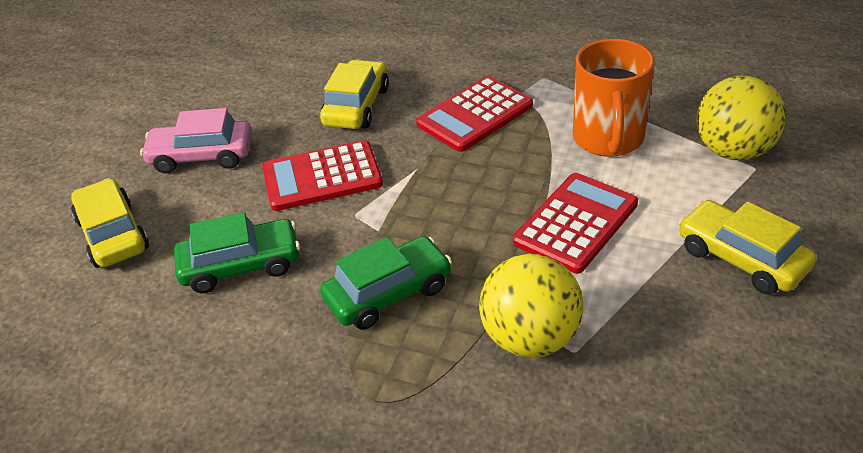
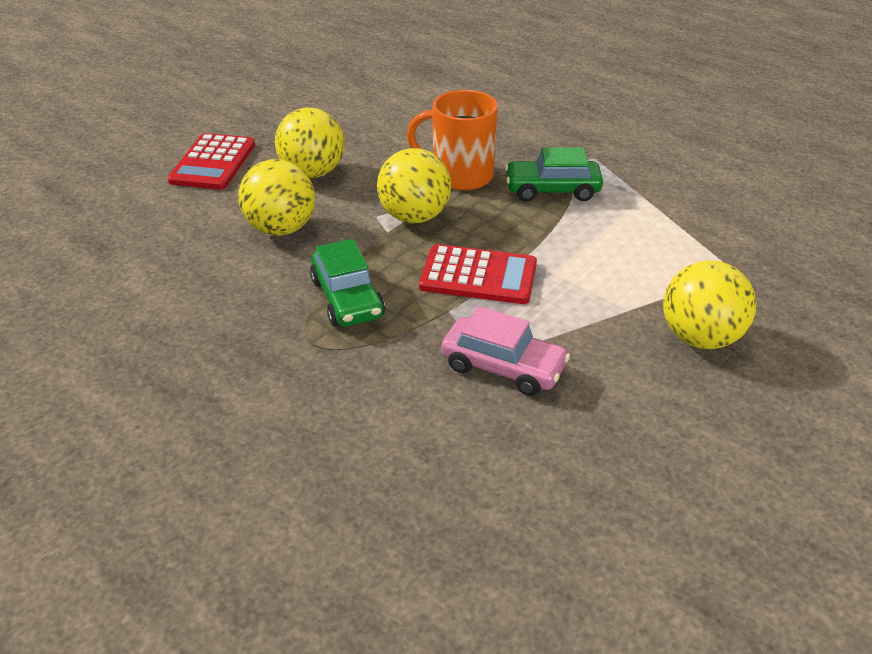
red calculator: [262,140,383,211] [416,76,533,152] [513,173,638,274] = 3 -> [167,133,255,190] [419,244,537,304] = 2
yellow ball: [479,254,584,358] [696,76,786,160] = 2 -> [239,159,315,236] [275,107,344,178] [377,148,451,223] [663,261,757,349] = 4
yellow car: [71,178,149,268] [320,59,389,129] [679,200,816,295] = 3 -> none = 0

